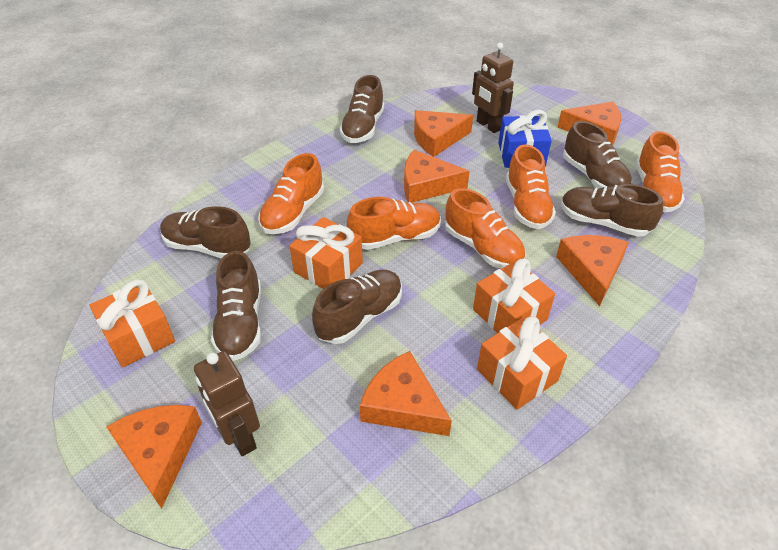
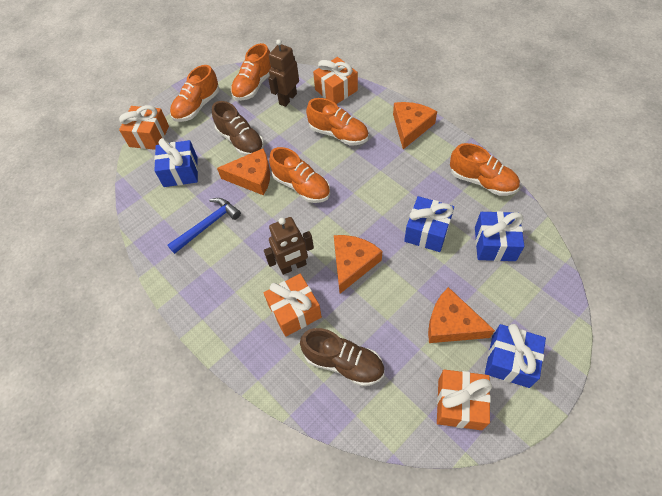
blue gift: [498,110,552,168] = 1 -> [154,138,198,187] [404,196,454,252] [475,211,524,261] [485,324,546,388] = 4
blue hammer: none = 0 -> [167,198,241,254] = 1
brown shoe: [160,206,251,258] [211,251,261,361] [312,269,402,344] [340,75,384,143] [561,184,663,237] [563,121,632,189] = 6 -> [212,101,264,156] [300,328,384,386] = 2
orange cheese: [106,405,202,509] [360,351,452,436] [404,150,470,203] [414,110,473,157] [556,235,629,306] [558,102,621,145] = 6 -> [217,149,270,195] [334,235,382,294] [393,102,437,149] [428,287,495,343] = 4

